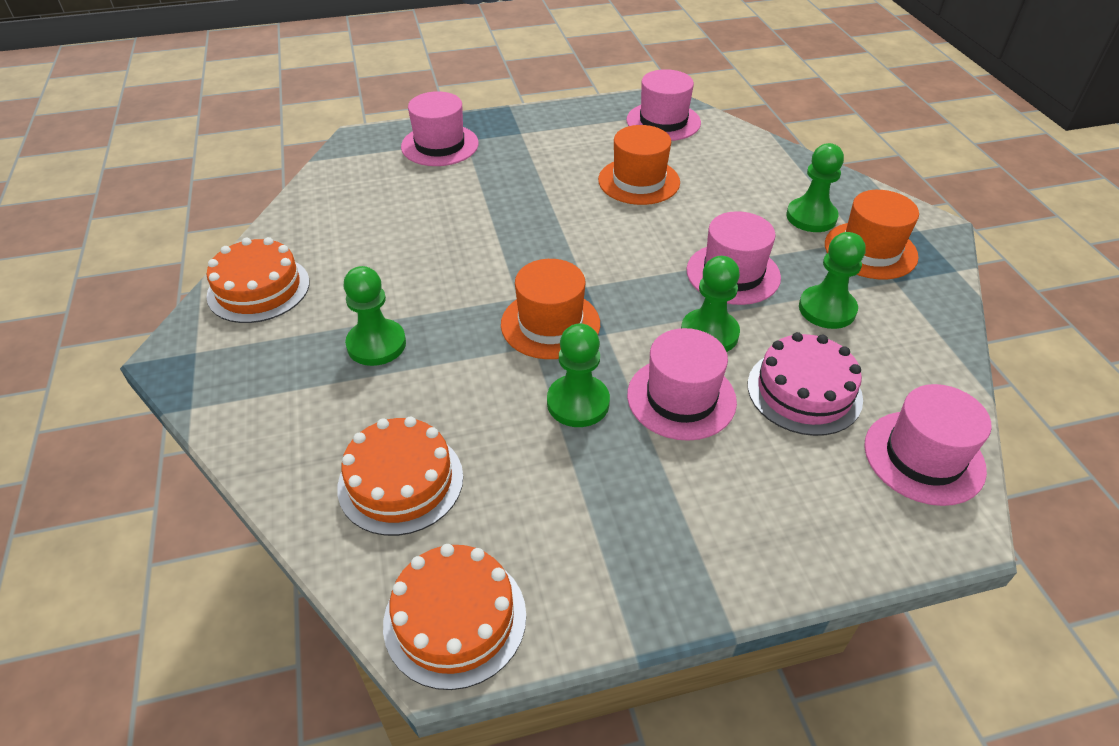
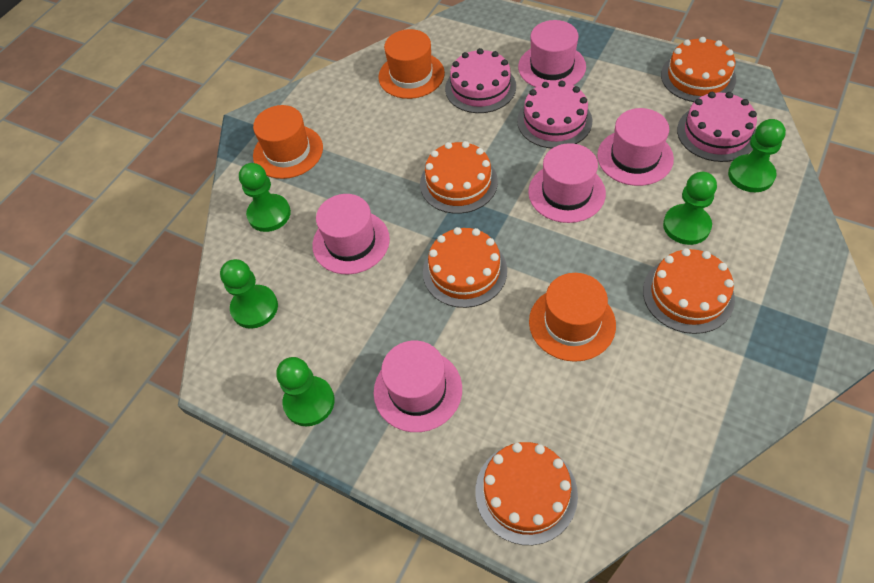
orange cake: [206,237,310,323] [337,417,463,536] [383,544,526,690] = 3 -> [420,141,498,214] [423,227,507,308] [475,442,578,545] [643,248,735,334] [661,37,736,102] = 5
pink cake: [748,332,863,436] = 1 -> [445,48,516,113] [517,81,592,148] [677,92,757,162] = 3

